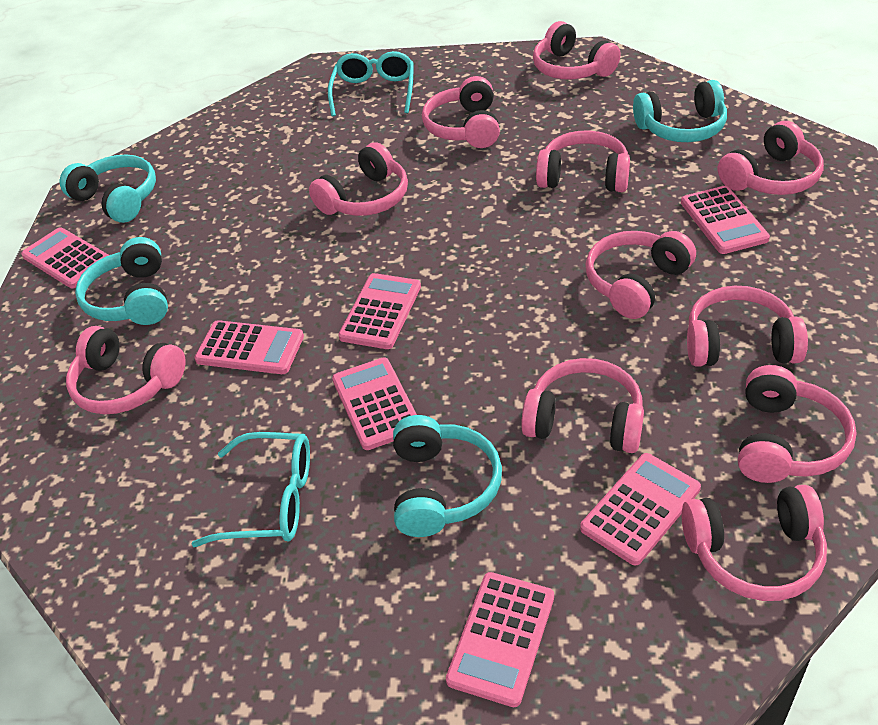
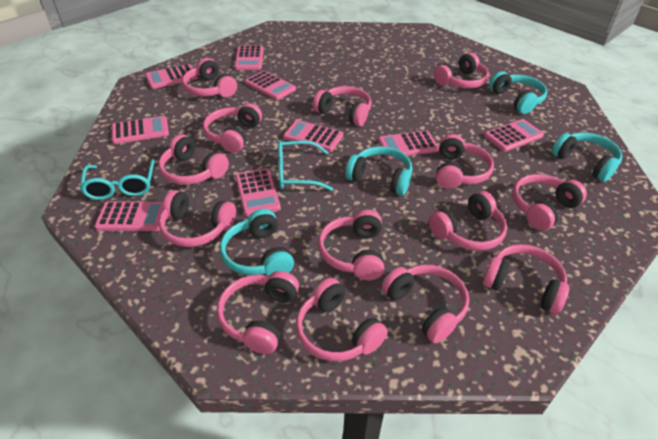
pink calculator: [21,227,109,288] [194,320,304,374] [332,357,417,450] [338,273,421,349] [446,572,554,707] [580,453,701,565] [681,186,770,254] = 7 -> [95,201,164,231] [112,116,169,144] [145,64,198,89] [235,45,263,70] [236,169,281,216] [245,71,296,100] [283,120,343,152] [378,130,439,158] [484,119,544,152] = 9
pink headphones: [66,326,186,414] [309,142,408,216] [422,76,500,148] [521,358,644,453] [533,21,621,80] [536,130,630,192] [586,231,696,319] [682,485,827,601] [687,286,808,367] [718,121,824,195] [738,365,857,483] = 11 -> [158,134,229,185] [159,190,236,247] [182,58,237,97] [203,103,262,153] [217,271,299,354] [296,278,388,361] [313,86,372,126] [318,210,384,280] [382,265,469,343] [429,191,507,251] [434,53,489,88] [436,134,494,189] [483,244,569,314] [512,174,587,231] = 14

